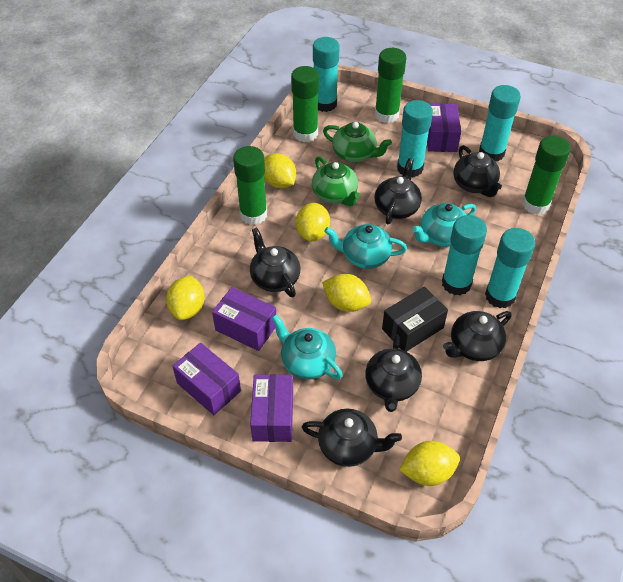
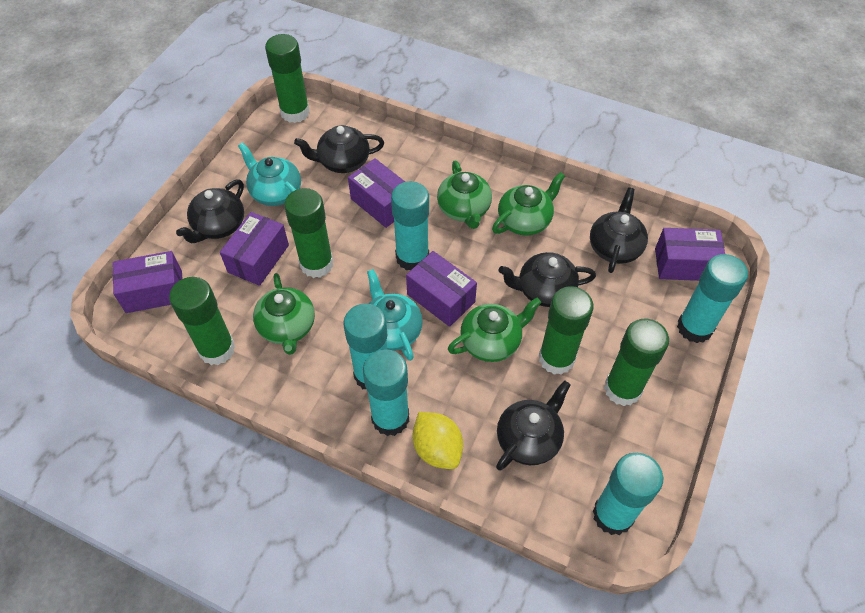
black box: [382,287,448,352] = 1 -> none = 0
black teapot: [250,227,300,297] [302,409,402,467] [365,334,422,412] [374,158,422,224] [443,311,512,361] [453,145,502,197] = 6 -> [176,180,244,243] [294,125,384,173] [496,380,571,471] [498,252,596,307] [590,187,648,273] = 5
green glue stick: [233,146,267,225] [291,66,319,142] [375,48,406,123] [522,136,571,214] = 4 -> [169,277,235,365] [265,34,310,123] [284,188,333,278] [539,286,594,375] [604,318,669,406] = 5
green teapot: [312,156,360,206] [323,122,392,162] = 2 -> [253,273,315,355] [437,161,492,229] [448,298,541,362] [492,172,565,236] = 4
purple box: [172,343,241,415] [212,287,276,351] [250,374,293,442] [427,103,461,152] = 4 -> [113,251,182,313] [220,212,289,286] [348,158,405,228] [406,251,477,327] [655,228,725,281] = 5
turquoise teapot: [271,314,343,380] [324,224,407,269] [412,203,476,247] = 3 -> [238,142,301,206] [367,269,423,361] = 2
yellow lemon: [166,276,205,320] [264,153,296,188] [296,203,330,242] [322,274,371,312] [399,441,460,486] = 5 -> [412,412,463,469] = 1

